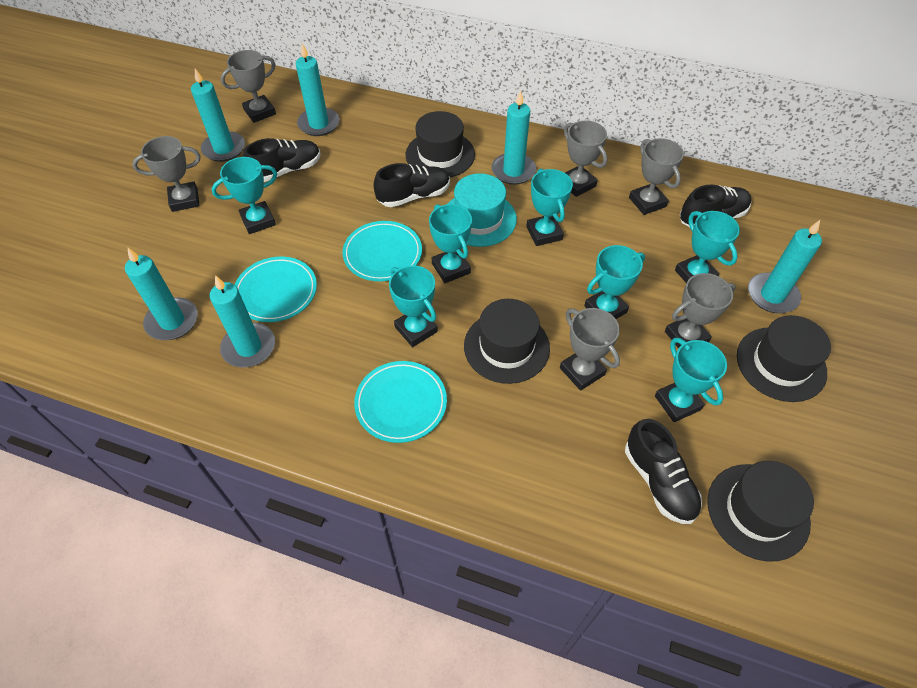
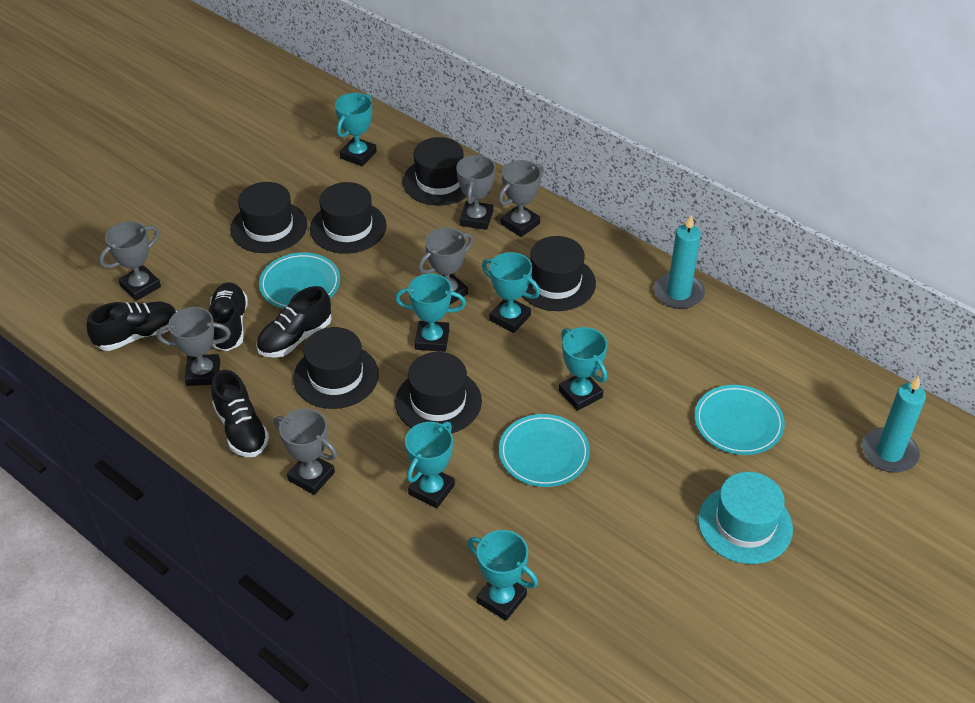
black hat: [405,111,475,178] [464,299,550,384] [707,461,814,562] [737,315,831,402] = 4 -> [230,182,307,253] [293,327,379,409] [310,182,387,254] [395,352,482,433] [403,137,466,205] [522,236,596,311] = 6
turquoise candle: [125,248,198,340] [191,69,245,162] [210,275,275,367] [295,43,339,136] [491,91,536,185] [748,220,822,313] = 6 -> [654,214,705,309] [862,376,926,472] = 2
turquoise trophy: [211,157,277,234] [389,265,438,347] [429,204,472,283] [526,168,573,246] [584,245,645,319] [655,338,727,422] [675,211,740,283] = 7 -> [335,93,377,166] [395,274,466,352] [405,422,455,509] [467,530,538,621] [482,252,540,333] [559,327,607,411] = 6

